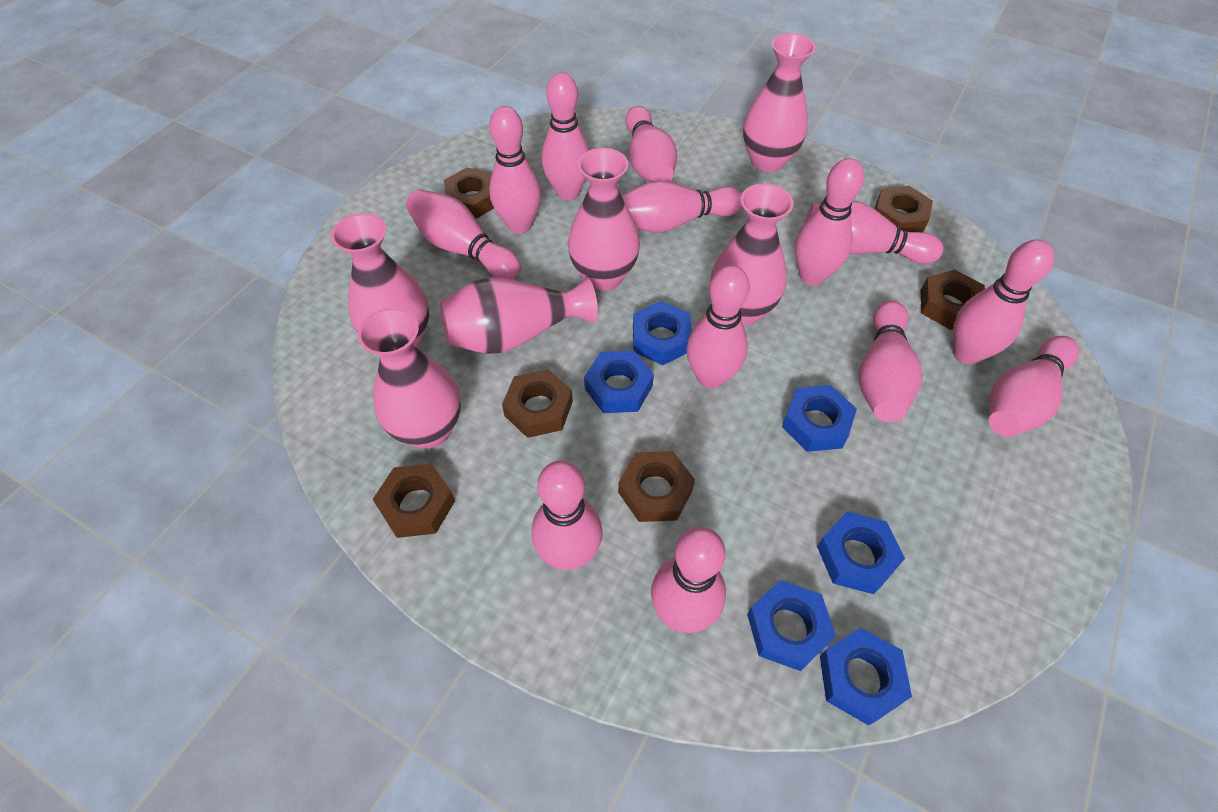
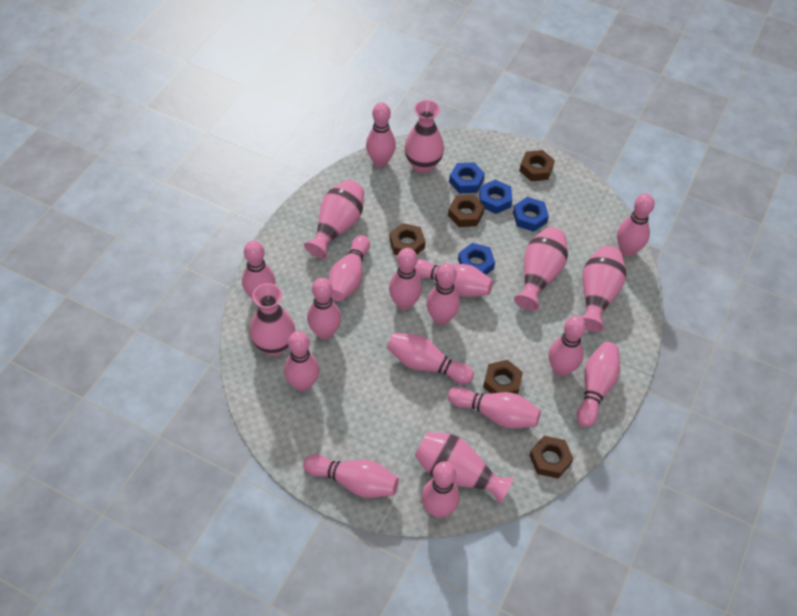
blue nut: [584,351,654,413] [633,301,692,365] [747,580,836,671] [782,385,857,452] [817,512,905,594] [820,628,912,725] = 6 -> [449,162,485,193] [458,243,495,275] [479,180,512,214] [513,197,549,232] = 4
brown nut: [373,464,455,538] [444,167,494,219] [502,369,573,438] [618,451,695,522] [875,186,933,232] [920,270,985,330] = 6 -> [389,223,426,255] [448,195,485,227] [483,360,523,395] [519,150,555,181] [529,436,574,479] = 5
pink bowling pin: [406,189,521,280] [489,106,541,234] [532,461,603,570] [542,72,589,200] [621,181,743,233] [625,106,677,182] [651,527,726,633] [687,265,750,389] [795,158,864,286] [804,201,943,264] [858,300,923,422] [953,240,1054,364] [989,336,1079,437] = 13 -> [242,241,275,299] [284,331,319,392] [303,454,399,498] [307,278,341,340] [329,235,370,302] [366,102,396,167] [387,333,474,384] [389,248,422,310] [415,259,493,297] [422,461,460,518] [426,263,460,325] [448,387,541,429] [549,316,586,376] [577,342,620,427] [617,194,655,257] = 15

